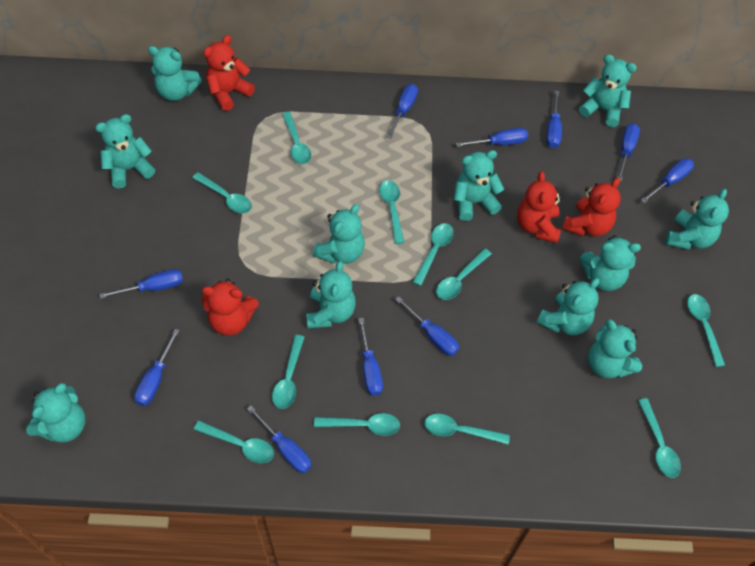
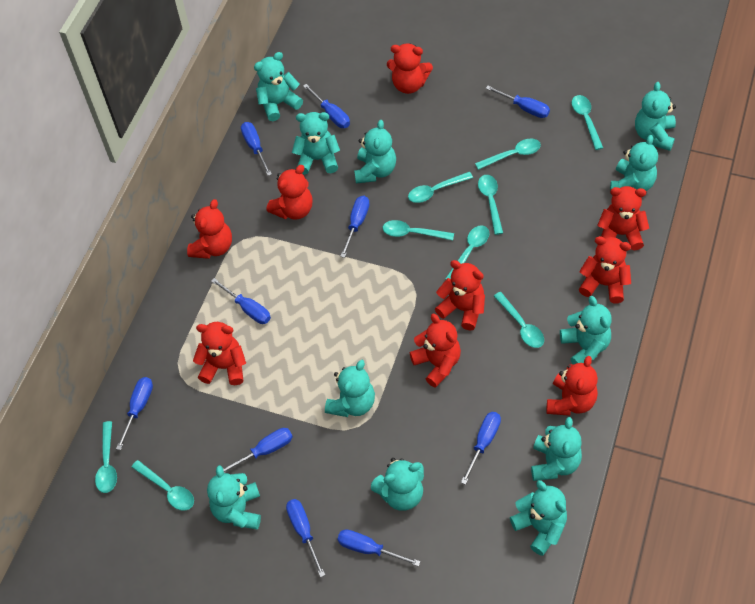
red teddy bear: [202,279,259,336] [204,35,255,111] [517,171,563,243] [562,178,621,237] = 4 -> [187,199,232,259] [193,322,246,385] [266,165,313,220] [387,43,433,94] [410,314,461,388] [435,260,485,330] [547,356,598,416] [579,236,631,303] [597,186,649,250] = 9
turquoise spoon: [192,172,252,214] [194,421,274,463] [272,335,304,409] [282,112,311,164] [314,413,400,436] [379,180,404,244] [413,223,454,286] [424,414,510,444] [436,249,492,300] [638,398,681,478] [687,294,725,367] = 11 -> [95,421,117,493] [132,460,194,510] [383,220,454,240] [408,172,473,203] [445,226,489,280] [475,139,541,170] [478,175,503,235] [494,292,544,348] [572,95,603,150] = 9

